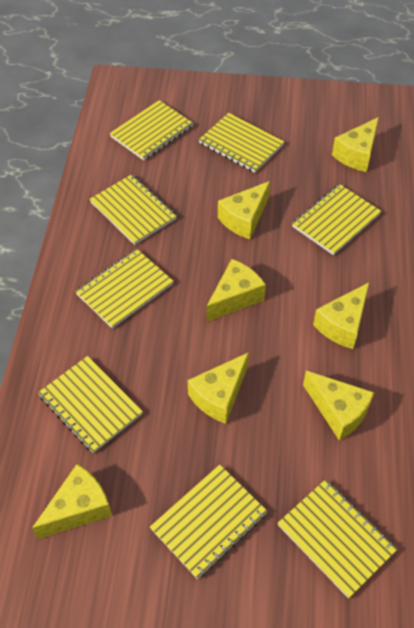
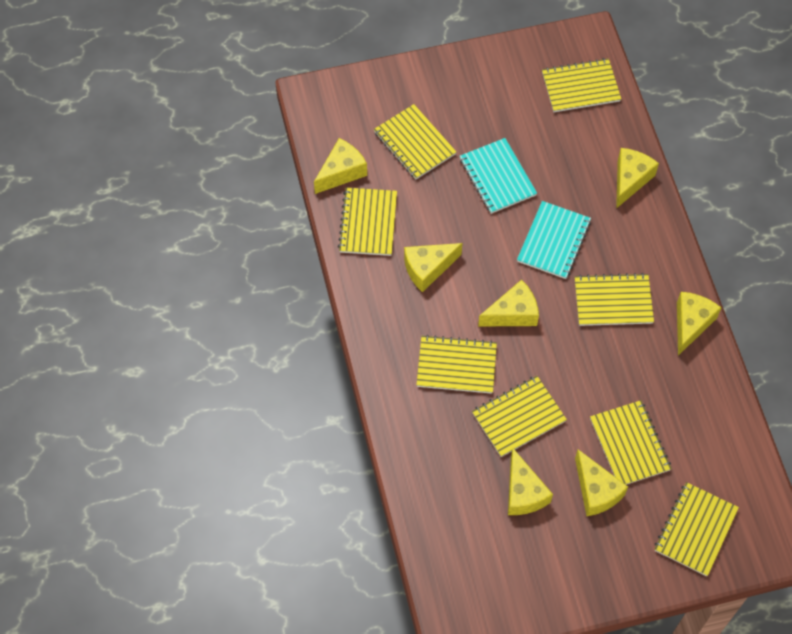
turquoise notebook: none = 0 -> [460,138,537,214] [517,201,591,279] = 2

